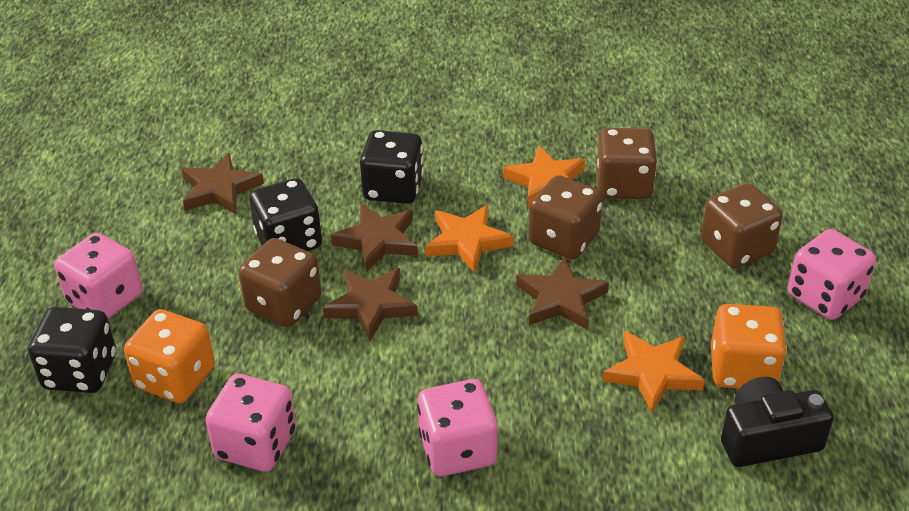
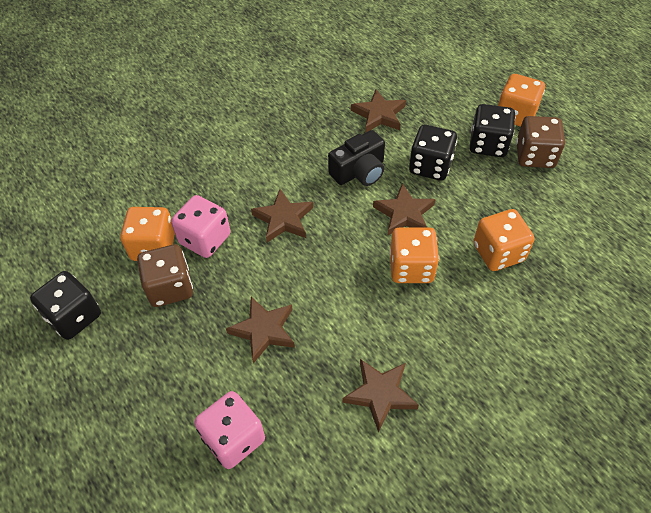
brown dice: [238,238,321,327] [529,175,603,259] [596,128,658,199] [701,183,783,268] = 4 -> [137,244,193,307] [516,116,565,168] = 2
brown star: [181,153,264,214] [323,268,418,341] [331,204,418,271] [516,256,609,330] = 4 -> [226,297,295,363] [251,189,313,242] [342,359,419,432] [351,90,406,133] [373,183,436,235] = 5
orange dice: [124,309,215,403] [711,304,787,388] = 2 -> [120,207,175,261] [390,227,439,283] [473,209,535,271] [498,74,545,127] = 4
orange star: [425,205,514,273] [503,146,585,207] [602,331,705,413] = 3 -> none = 0
pink dice: [55,233,143,319] [205,374,296,472] [417,379,498,476] [788,229,876,320] = 4 -> [171,195,231,258] [194,391,265,469] = 2

